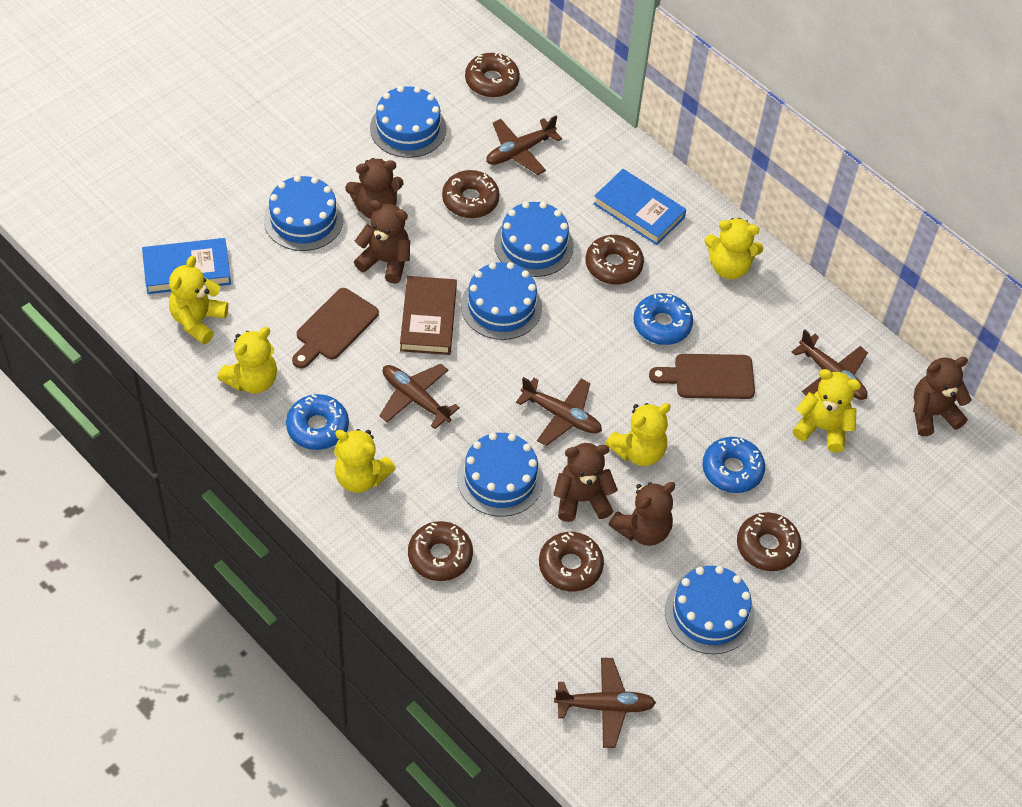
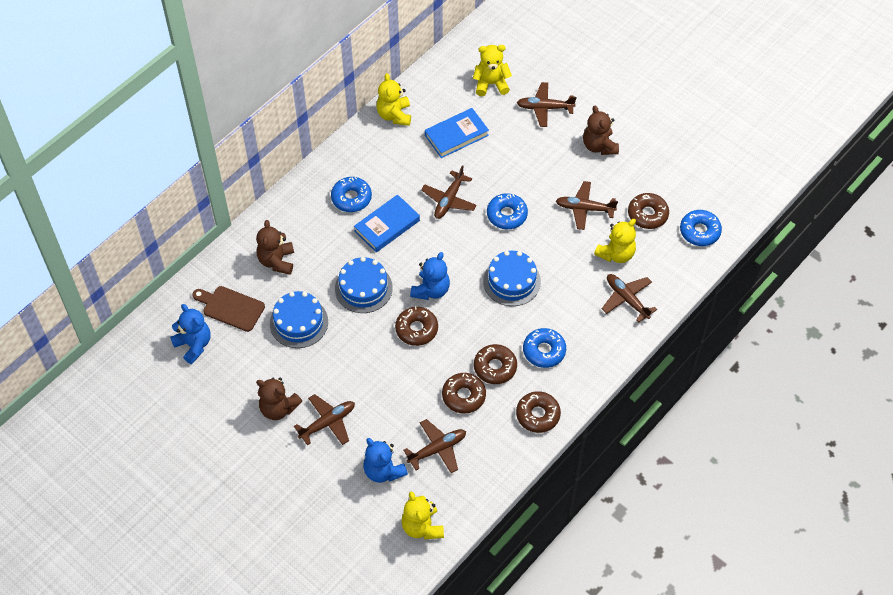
blue cake: [264,175,344,251] [370,86,446,158] [457,433,544,517] [461,262,542,340] [494,202,574,277] [665,566,755,654] = 6 -> [270,291,328,348] [335,257,393,313] [483,251,541,306] = 3
blue donut: [286,394,349,450] [633,293,693,345] [702,437,765,493] = 3 -> [331,177,372,212] [487,193,528,229] [523,328,566,368] [680,210,722,246] = 4
blue teddy bear: none = 0 -> [170,304,211,364] [363,438,408,483] [410,252,450,300] = 3
brown book: [400,276,457,355] = 1 -> none = 0
brown cutting board: [292,288,379,368] [649,354,755,399] = 2 -> [192,286,265,332] = 1
brown donut: [408,521,473,581] [442,170,500,218] [465,53,520,97] [539,532,604,591] [585,235,644,285] [737,512,802,571] = 6 -> [395,306,438,346] [442,373,486,414] [474,344,517,384] [516,391,561,433] [628,193,669,229] = 5
brown plane: [379,364,460,429] [486,115,562,175] [516,377,602,446] [554,658,656,748] [792,329,868,400] = 5 -> [294,394,355,445] [403,419,466,473] [421,165,477,219] [517,82,576,127] [556,181,618,230] [602,274,657,322] = 6
brown teddy bear: [345,158,403,219] [354,200,410,284] [553,443,618,522] [609,482,676,546] [913,357,972,436] = 5 -> [256,220,294,275] [256,377,302,420] [583,106,619,155] = 3
yellow teddy bear: [169,256,228,344] [218,327,277,393] [334,429,396,493] [605,403,671,466] [704,218,763,279] [793,369,861,453] = 6 -> [376,73,411,126] [401,491,444,540] [473,45,512,96] [594,219,636,263] = 4

